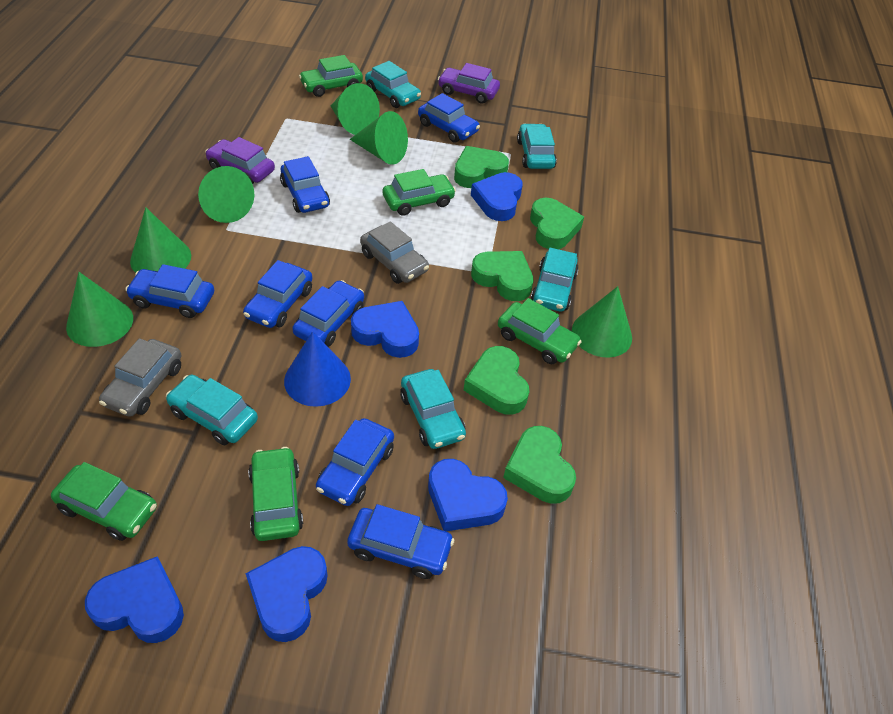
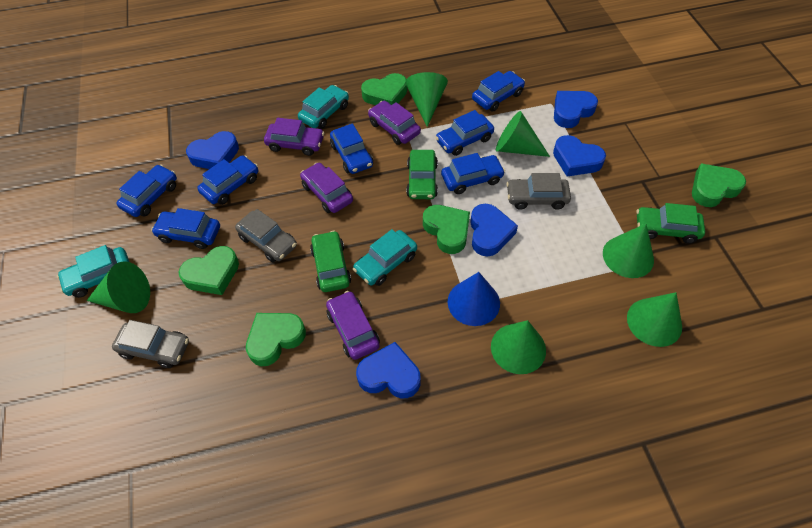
green car: [51,462,157,541] [248,447,303,541] [299,55,363,97] [383,169,456,216] [498,298,582,364] = 5 -> [310,231,351,292] [406,150,438,199] [636,203,705,243] = 3
grey car: [99,338,181,417] [360,221,429,284] = 2 -> [112,320,189,368] [235,209,297,262] [506,173,571,210] = 3
purple car: [205,137,275,184] [438,63,500,104] = 2 -> [264,118,324,156] [300,162,353,213] [326,291,380,360] [368,101,421,145] = 4
turquoise car: [166,375,258,445] [365,61,421,108] [400,369,466,449] [517,124,557,169] [531,248,579,312] = 5 -> [57,245,129,298] [298,85,349,129] [353,229,417,286] = 3

